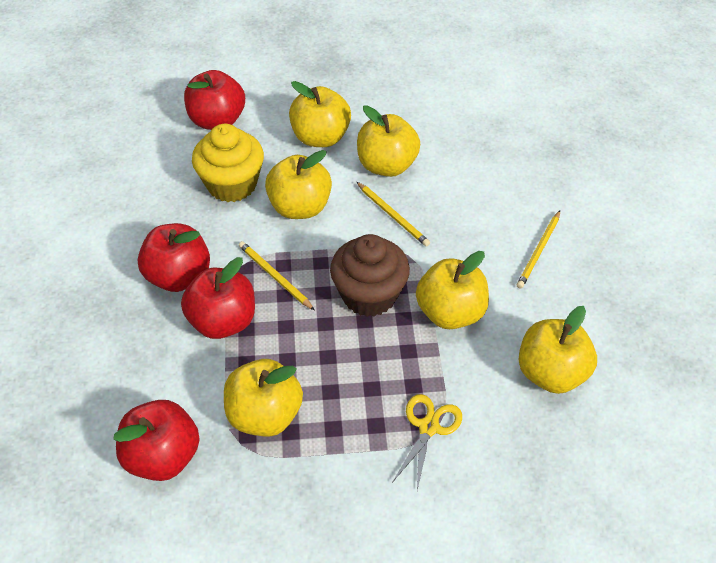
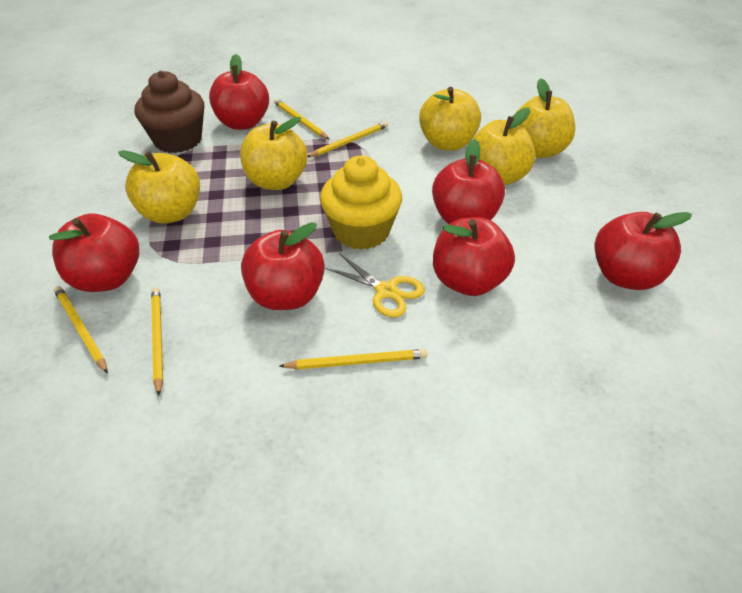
red apple: [113,400,200,481] [138,223,210,292] [181,257,255,339] [184,70,245,130] = 4 -> [49,214,139,292] [209,54,269,130] [241,222,325,310] [432,139,505,224] [433,217,515,296] [595,212,692,290] = 6
yellow apple: [224,359,303,437] [265,150,332,219] [289,81,351,147] [357,105,420,177] [416,251,489,329] [518,306,597,394] = 6 -> [118,150,200,224] [240,117,307,190] [419,87,481,151] [472,107,535,185] [517,78,575,158] = 5
yellow pencil: [239,241,315,311] [357,182,430,247] [517,211,560,289] = 3 -> [54,286,108,374] [151,287,163,396] [274,99,329,139] [279,349,427,370] [307,121,388,157] = 5

